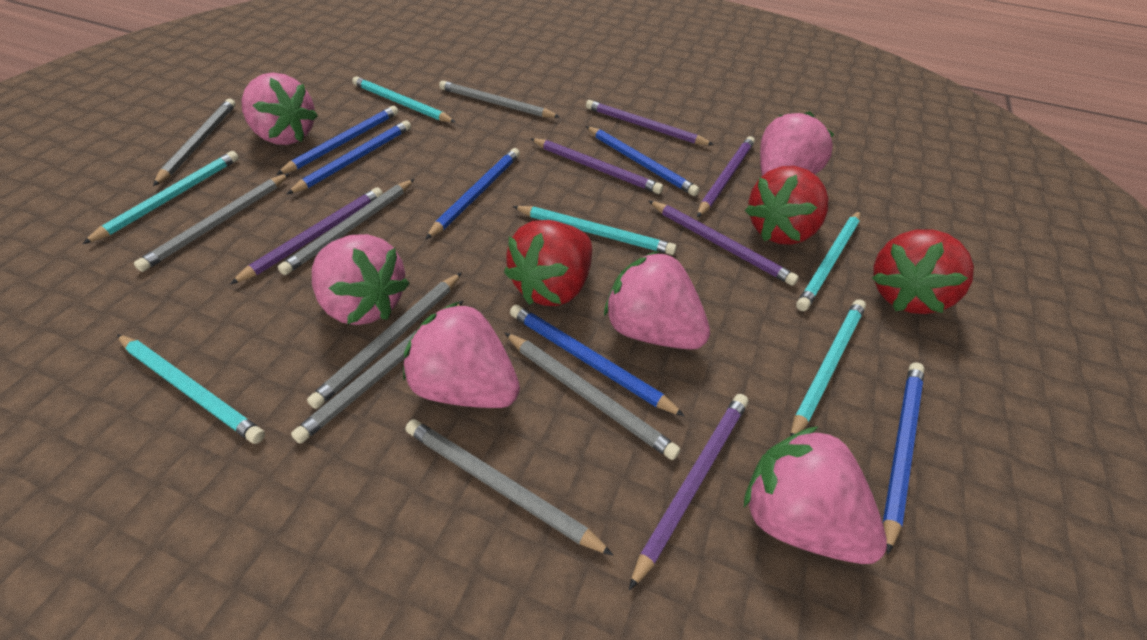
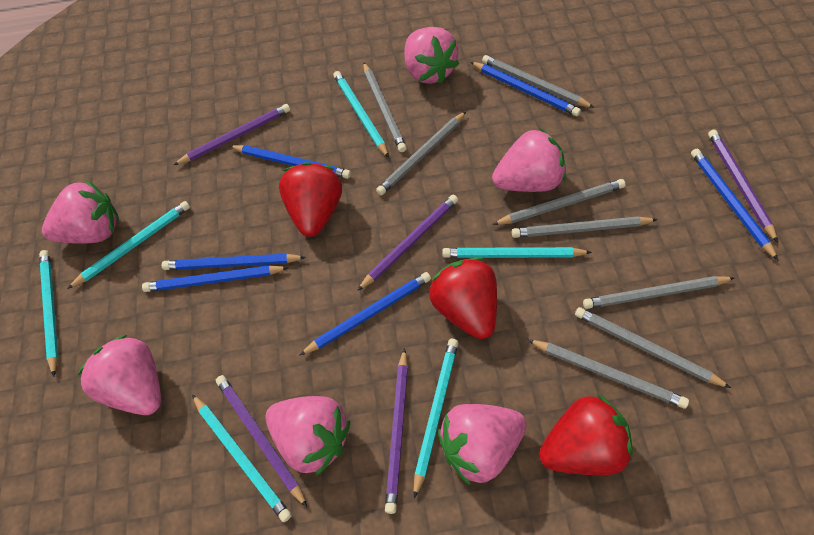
purple pencil: [230,187,383,285] [530,138,663,194] [586,100,714,145] [629,394,748,590] [648,200,799,286] [697,136,755,217] = 6 -> [174,104,290,165] [216,375,307,507] [357,195,458,291] [385,348,408,514] [708,129,778,243] = 5

